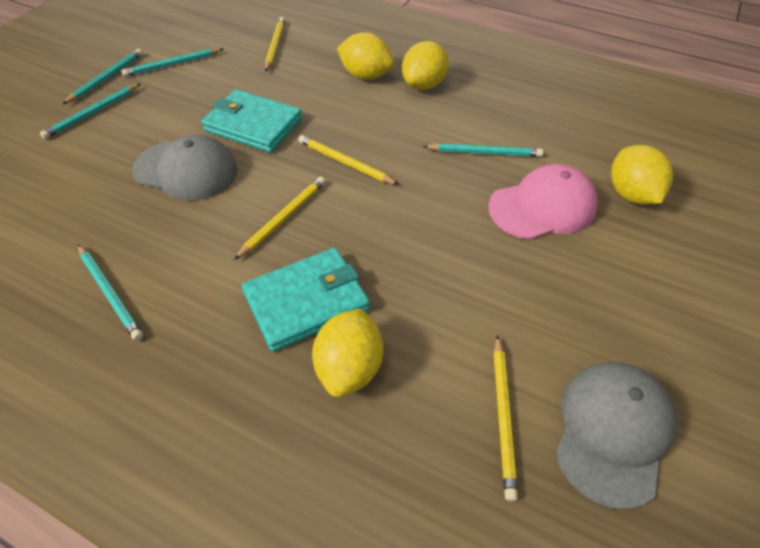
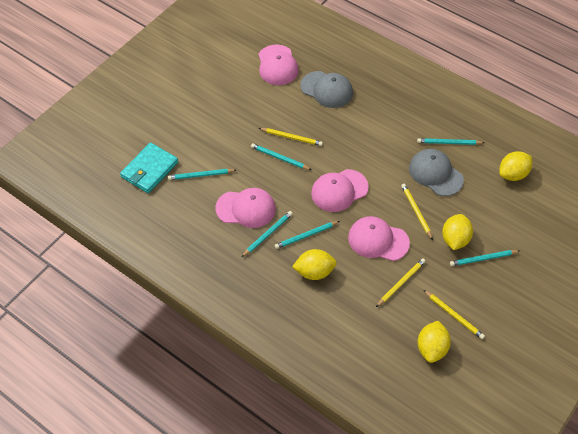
pink cap: [488,164,598,240] = 1 -> [215,188,276,228] [259,45,299,85] [311,169,369,212] [348,216,410,261] = 4
turquoise pencil: [40,84,140,139] [63,49,143,104] [78,244,143,341] [121,48,223,77] [423,143,543,157] = 5 -> [168,169,236,180] [242,211,293,257] [251,143,312,170] [274,221,340,249] [417,138,484,145] [450,250,519,266] = 6
turquoise wallet: [201,89,302,153] [242,248,370,352] = 2 -> [120,143,178,193] = 1

